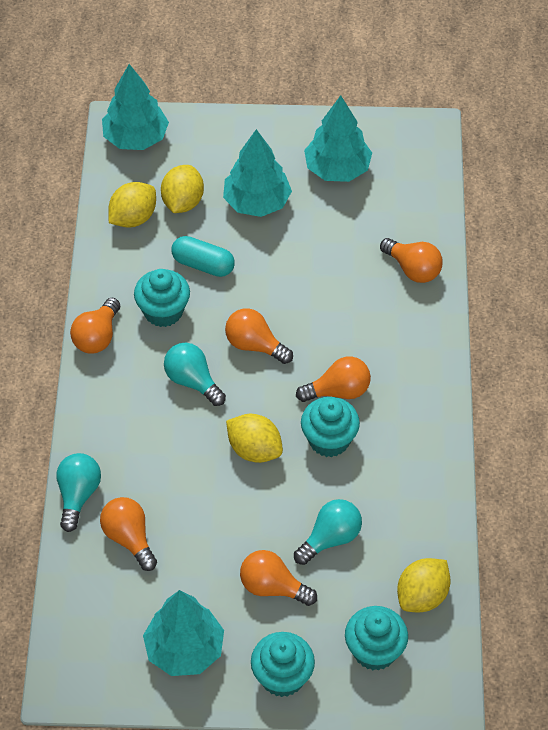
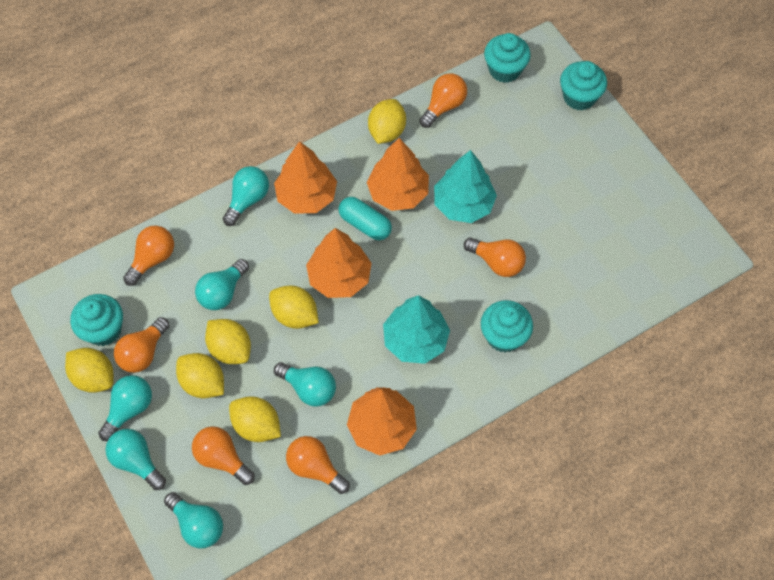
orange tree: none = 0 -> [274,141,337,214] [306,228,372,298] [347,387,417,456] [367,138,429,211] = 4
turquoise light bulb: [56,453,101,532] [164,343,226,406] [294,499,362,565] = 3 -> [98,375,152,441] [106,429,166,490] [164,492,223,548] [195,259,249,310] [223,166,269,226] [274,362,336,407] = 6
turquoise tree: [102,64,169,150] [143,590,224,676] [223,129,292,217] [304,95,372,182] = 4 -> [383,295,450,364] [434,150,497,223] = 2
yellow lemon: [108,182,156,227] [161,165,204,213] [226,414,283,463] [397,558,451,612] = 4 -> [65,348,114,393] [176,353,224,398] [205,319,251,364] [229,396,281,442] [269,285,319,329] [368,99,406,144] = 6

